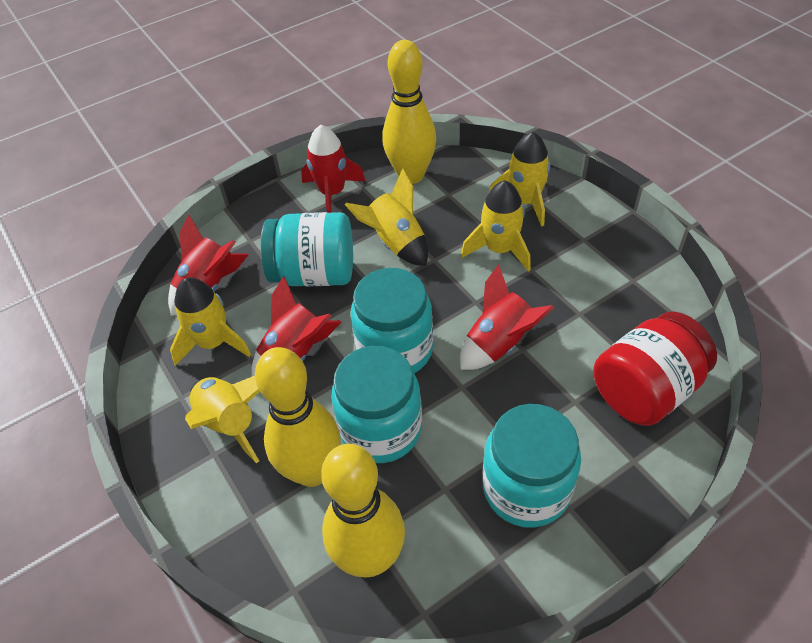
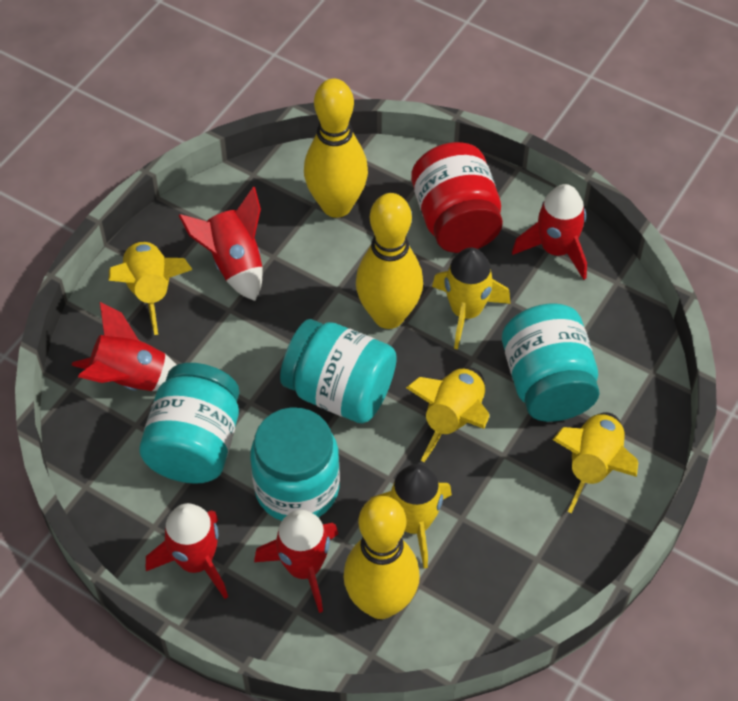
red rocket: [168,215,249,316] [252,276,341,376] [301,125,365,213] [460,264,554,370] = 4 -> [72,302,177,391] [146,503,228,599] [178,187,263,301] [254,510,338,613] [512,184,587,280] = 5

